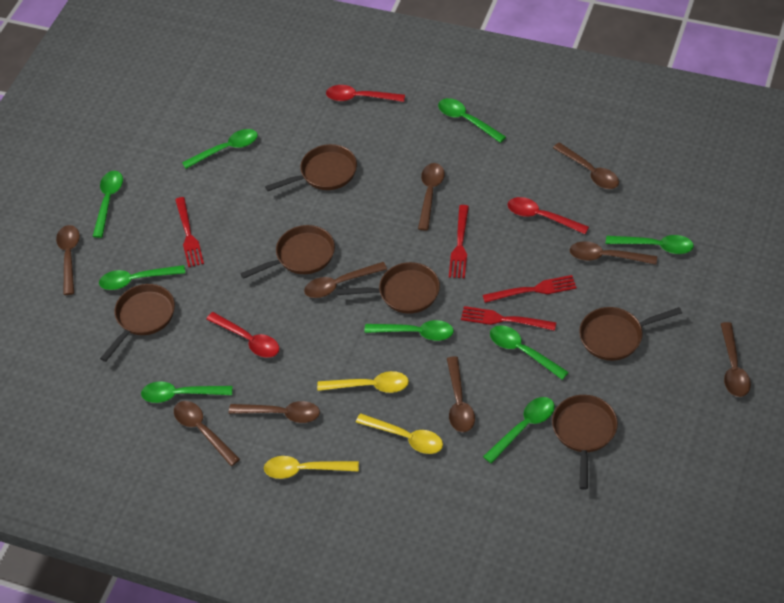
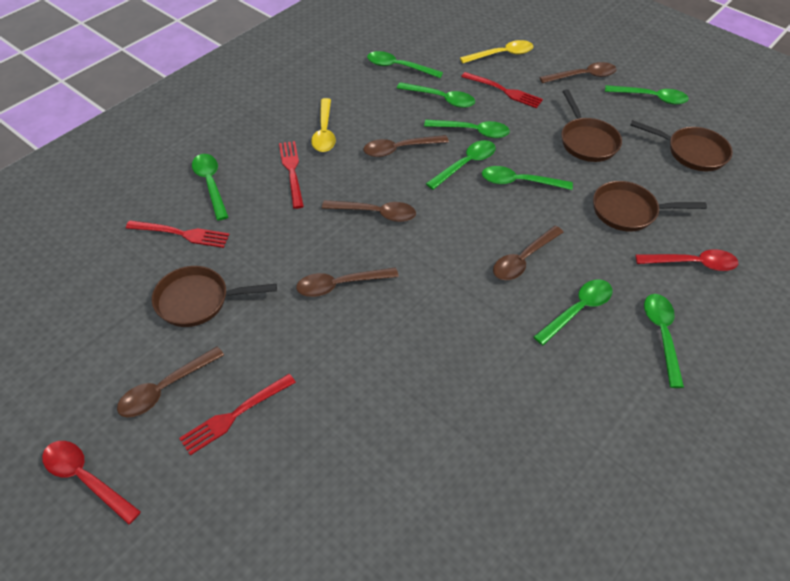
brown pan: [100,284,175,362] [240,225,335,279] [265,144,357,191] [337,262,440,314] [552,395,618,490] [579,307,682,361] = 6 -> [152,266,277,327] [561,89,622,162] [593,181,707,231] [630,120,733,171] = 4
brown spoon: [56,225,80,295] [174,401,240,466] [229,401,320,423] [304,262,387,298] [418,163,445,231] [447,356,475,432] [553,142,619,189] [570,241,657,265] [721,322,751,397] = 9 -> [117,346,224,417] [296,267,399,297] [322,200,416,222] [363,135,449,157] [493,226,563,280] [539,62,617,83] = 6
red spoon: [207,312,279,358] [326,85,405,102] [508,197,589,234] = 3 -> [42,441,141,524] [635,249,738,271] = 2
yellow spoon: [264,456,359,479] [317,371,409,393] [356,413,443,454] = 3 -> [311,98,336,152] [460,40,534,63] = 2

